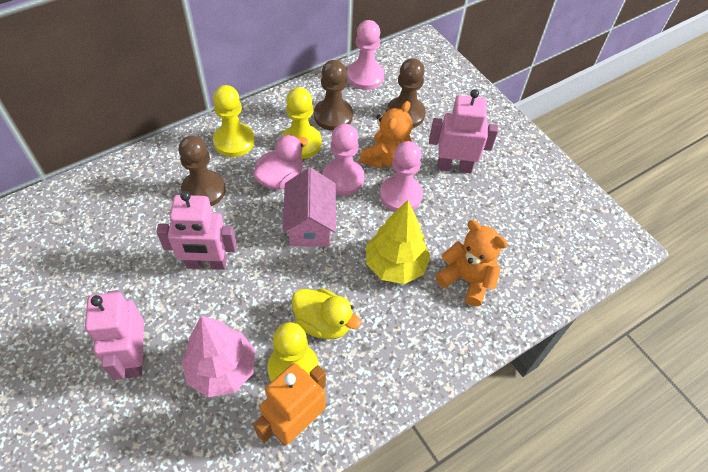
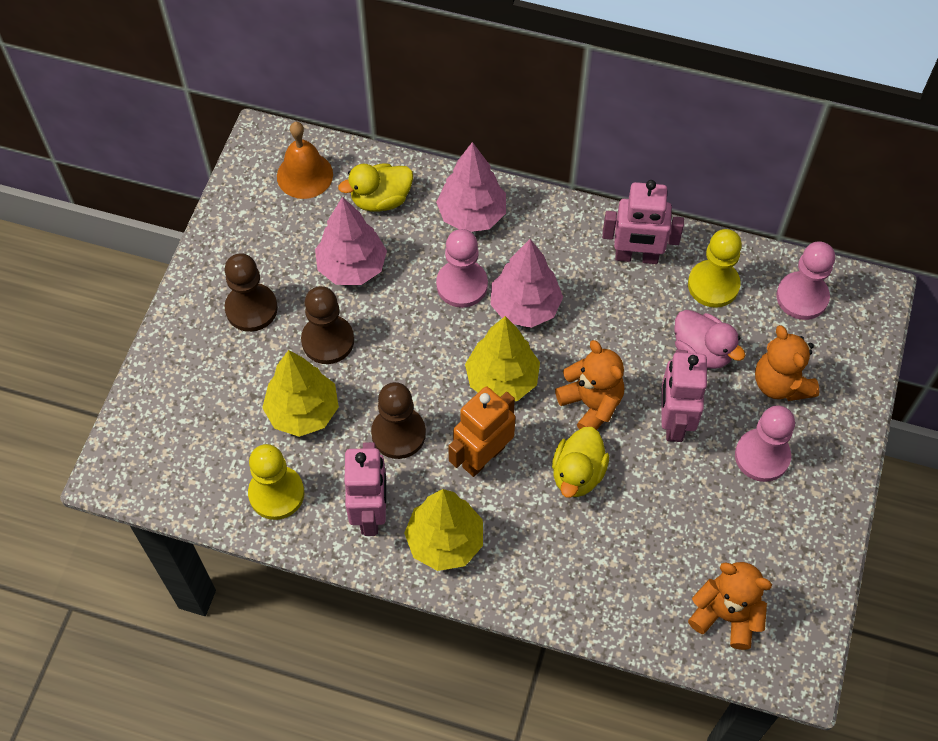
orange bell: none = 0 -> [277,122,333,199] = 1
orange teddy bear: [360,101,413,168] [436,220,508,306] = 2 -> [555,340,624,430] [688,562,772,650] [755,325,819,401] = 3
pink house: [283,167,336,246] = 1 -> none = 0
pink tree: [181,316,255,397] = 1 -> [315,197,387,285] [436,142,506,232] [490,239,563,328] = 3
yellow duck: [292,288,361,339] = 1 -> [338,163,413,212] [552,427,609,498] = 2
yellow pawn: [213,85,255,157] [267,322,319,382] [281,87,322,159] = 3 -> [248,444,304,520] [688,229,742,308] = 2
yellow tree: [366,200,431,284] = 1 -> [262,350,339,437] [404,489,483,571] [465,316,540,401] = 3

